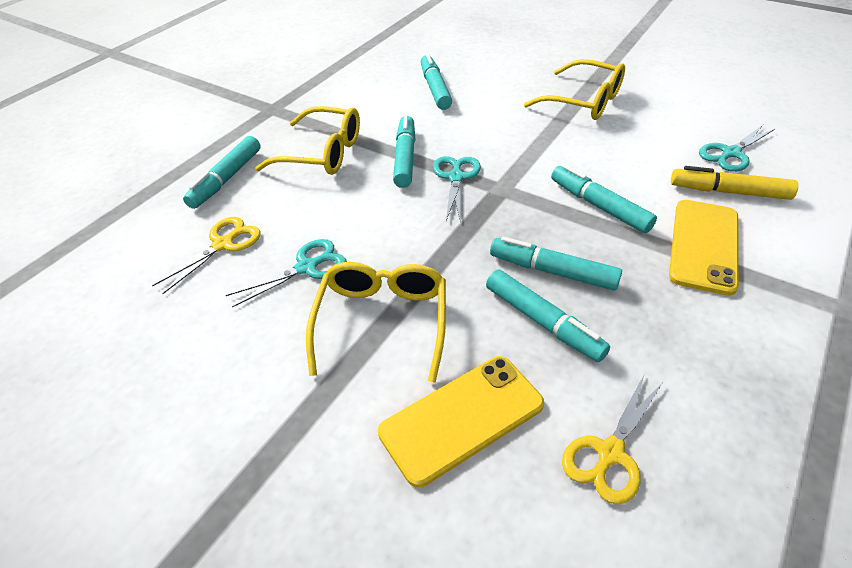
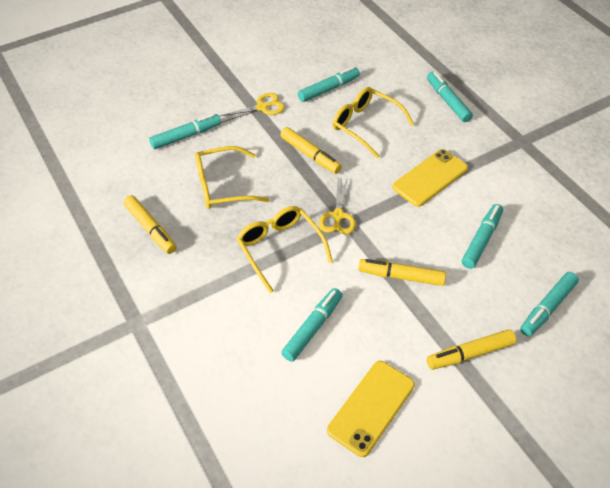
turquoise scissors: [226,239,347,307] [433,156,481,223] [699,125,776,172] = 3 -> none = 0
yellow marker: [671,166,798,200] = 1 -> [124,195,176,254] [280,127,342,174] [358,259,446,286] [427,329,516,370] = 4

